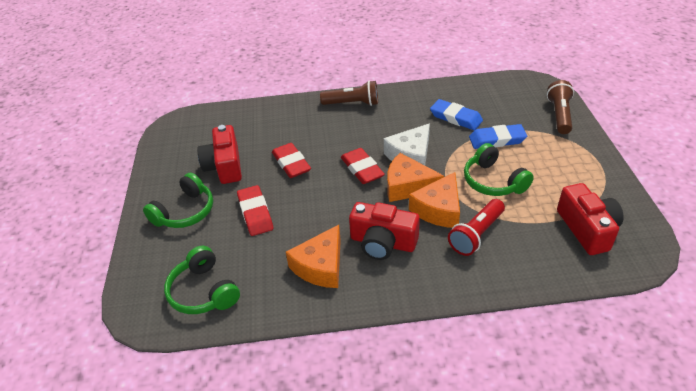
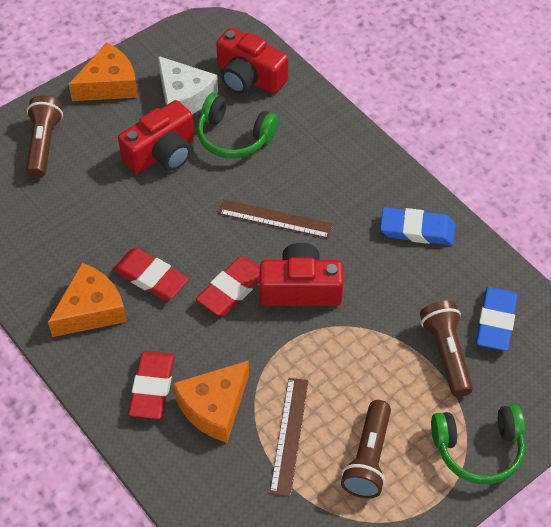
brown flashlight: [320,81,378,106] [547,80,574,134] = 2 -> [26,95,63,178] [341,400,391,499] [420,300,473,397] = 3
brown ruler: none = 0 -> [218,199,333,239] [270,378,308,497] = 2
green headphones: [143,173,213,228] [164,246,240,314] [464,143,534,196] = 3 -> [197,93,278,159] [431,405,525,484] = 2
red flashlight: [448,199,505,256] = 1 -> none = 0

